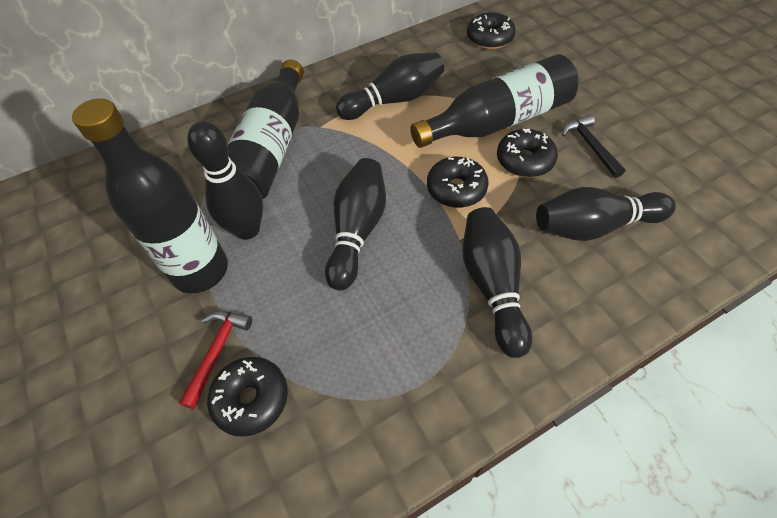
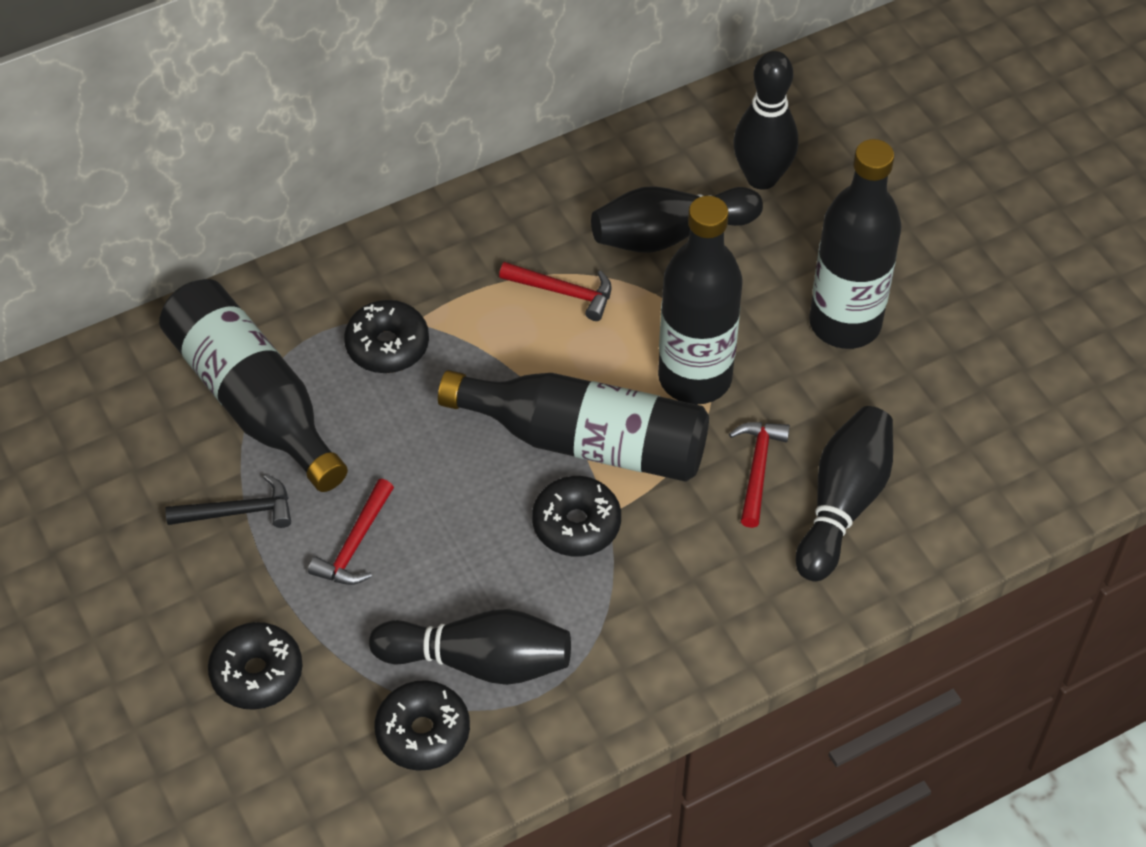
black bottle: [72,98,228,293] [227,60,304,199] [410,54,579,148] = 3 -> [159,279,348,492] [438,370,709,482] [658,196,743,405] [809,139,902,349] = 4
black bowling pin: [187,121,263,240] [325,158,386,291] [336,52,444,120] [463,207,532,358] [536,187,676,241] = 5 -> [369,609,571,685] [591,186,763,253] [733,51,798,190] [796,406,893,582] = 4
red hammer: [179,311,252,409] = 1 -> [308,479,394,585] [499,262,612,321] [729,422,790,528] = 3

